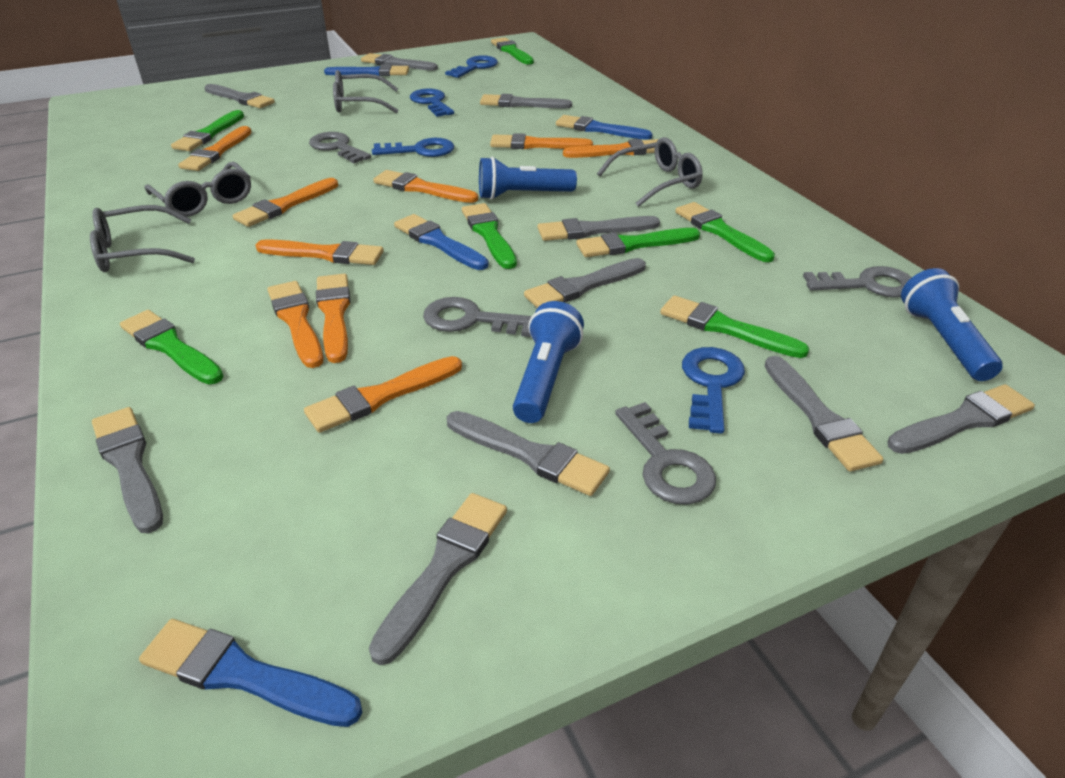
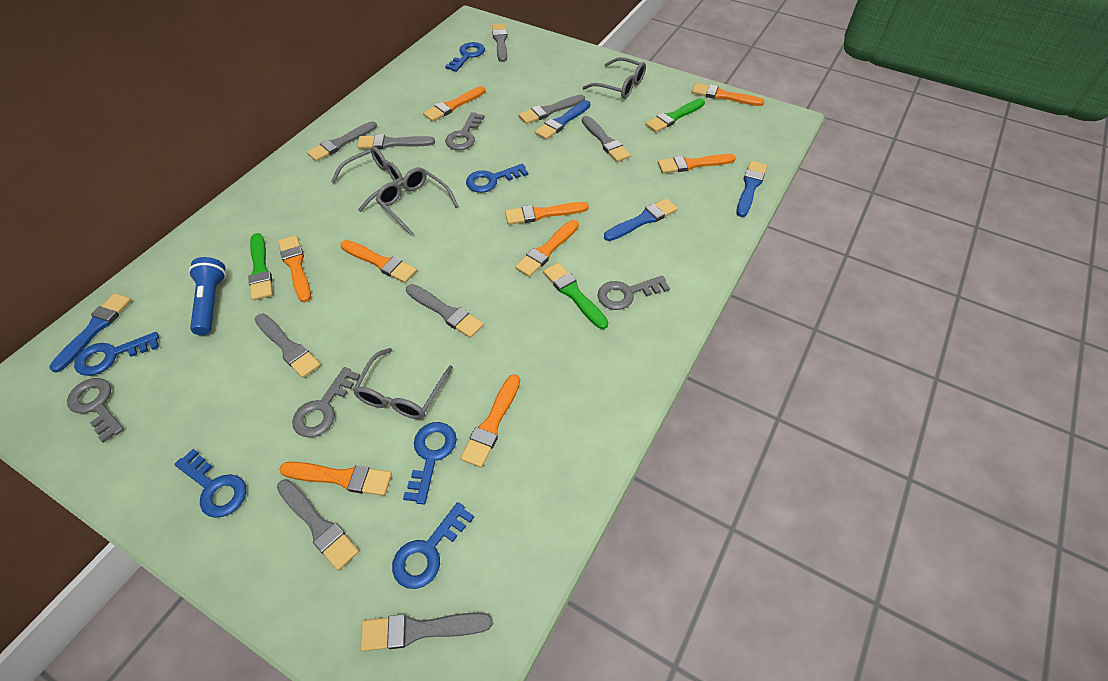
blue flashlight: [479,157,577,200] [513,301,584,423] [901,268,1003,381] = 3 -> [188,257,226,335] = 1
blue key: [372,138,454,157] [410,89,454,117] [445,55,498,78] [682,347,745,434] = 4 -> [74,332,159,376] [174,449,246,518] [392,502,474,589] [403,422,457,505] [445,42,485,72] [466,164,528,193] = 6
green brush: [120,310,224,384] [171,110,244,151] [462,203,517,269] [491,37,534,65] [576,228,700,257] [660,295,809,358] [675,202,775,262] = 7 -> [248,233,273,300] [543,263,608,329] [645,98,705,132] = 3
grey brush: [92,407,163,533] [204,84,275,108] [361,53,438,71] [369,493,507,665] [447,411,610,496] [480,94,572,108] [524,258,646,308] [538,216,660,241] [764,356,883,471] [887,384,1035,454] = 10 -> [255,314,321,378] [277,479,359,570] [307,121,377,161] [357,134,435,149] [360,612,493,651] [406,284,484,338] [492,23,508,62] [519,94,585,124] [582,116,631,162] = 9

